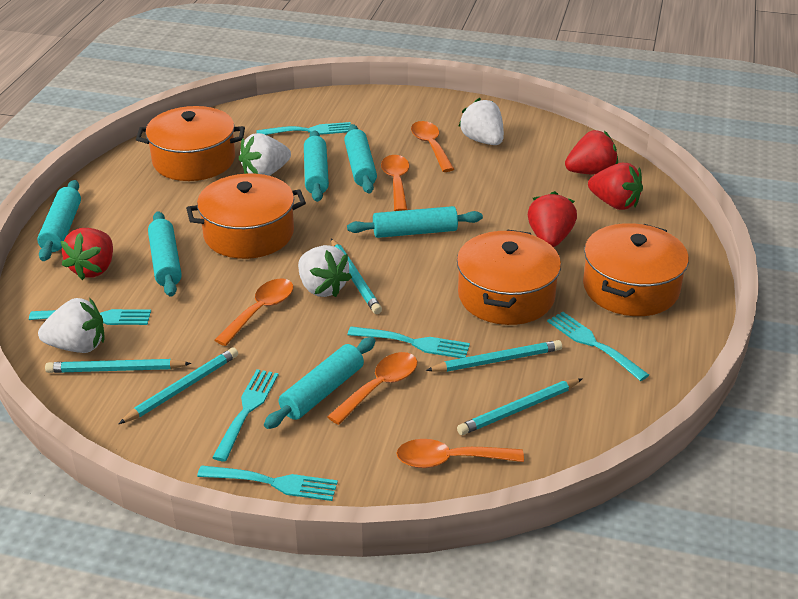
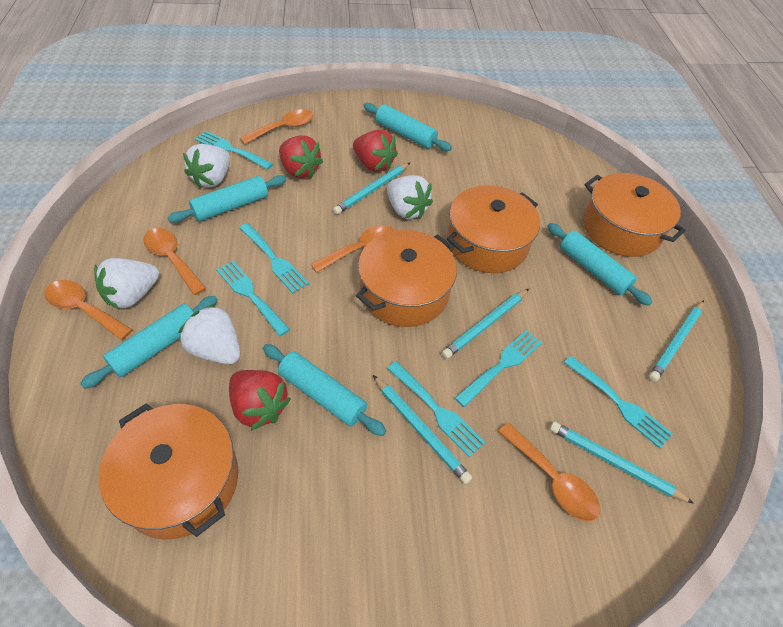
red strawberry: [61,228,113,280] [528,191,577,247] [565,130,618,175] [588,163,643,210] = 4 -> [229,370,291,431] [279,135,323,178] [353,130,398,172] = 3
turquoise rolling pin: [37,180,81,261] [148,211,182,297] [264,337,376,429] [304,130,329,202] [344,124,377,194] [347,206,483,238] = 6 -> [80,296,218,389] [168,175,286,223] [263,344,386,436] [363,103,452,151] [547,223,652,306] = 5

